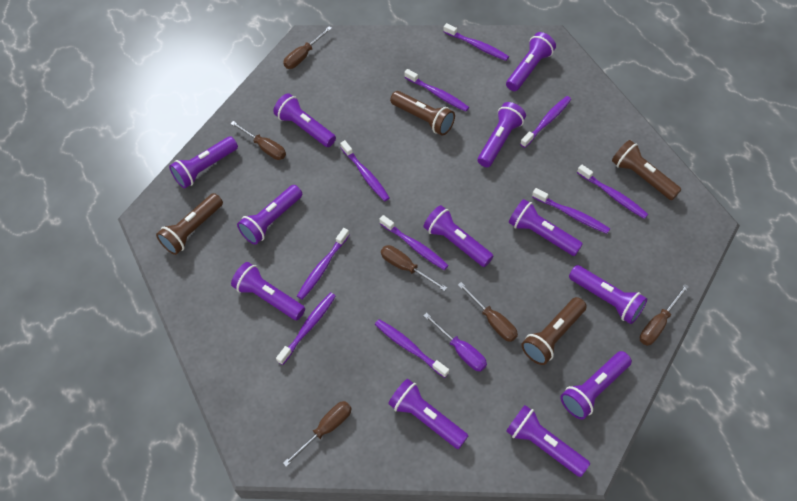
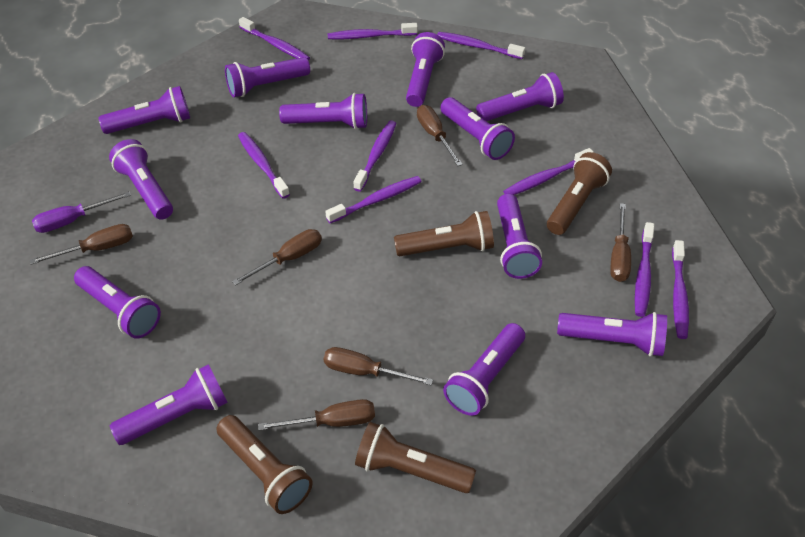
purple toothbrush: [276,292,336,365] [297,228,349,300] [340,140,390,201] [375,319,449,378] [379,215,448,270] [404,69,469,112] [444,23,509,61] [520,96,571,148] [532,188,610,234] [577,165,648,219] = 10 -> [238,132,290,199] [239,17,310,61] [325,176,422,223] [328,23,418,39] [353,120,397,192] [437,32,525,59] [503,148,594,195] [635,222,654,317] [672,240,689,339] = 9

